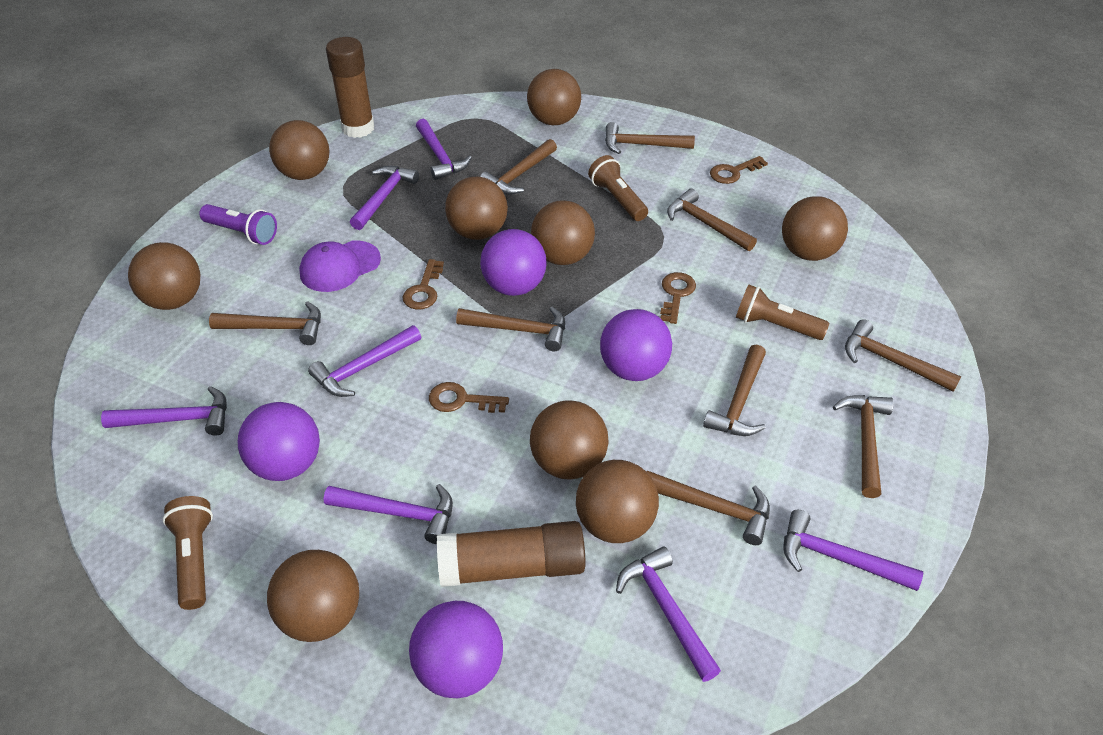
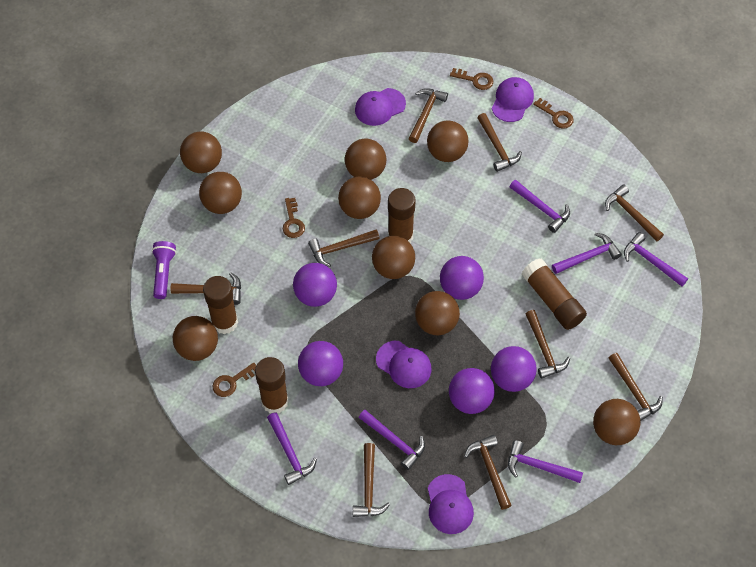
brown flashlight: [163,496,213,610] [588,155,648,221] [736,284,829,340] = 3 -> none = 0
brown glue stick: [326,37,374,138] [437,521,586,587] = 2 -> [203,276,238,334] [255,357,289,413] [388,188,416,243] [522,258,587,330] = 4
purple ball: [238,402,320,481] [409,601,503,698] [480,229,546,296] [600,309,672,381] = 4 -> [293,263,337,307] [298,341,343,386] [440,256,484,300] [449,368,495,414] [491,346,537,392] = 5
purple cap: [299,241,381,292] = 1 -> [355,88,406,126] [376,341,432,388] [428,474,474,534] [492,77,534,122] = 4
purple hammer: [101,386,227,436] [308,325,421,397] [324,484,453,544] [350,166,419,230] [416,119,472,180] [616,546,721,682] [783,510,923,591] = 7 -> [267,412,317,485] [359,410,425,470] [508,440,583,483] [510,180,570,233] [552,233,622,274] [624,232,688,287] = 6

